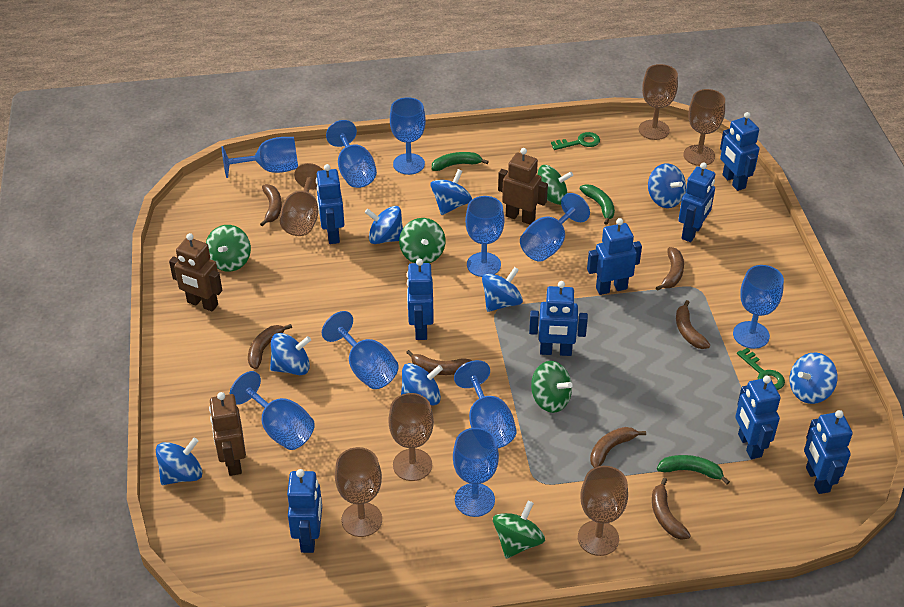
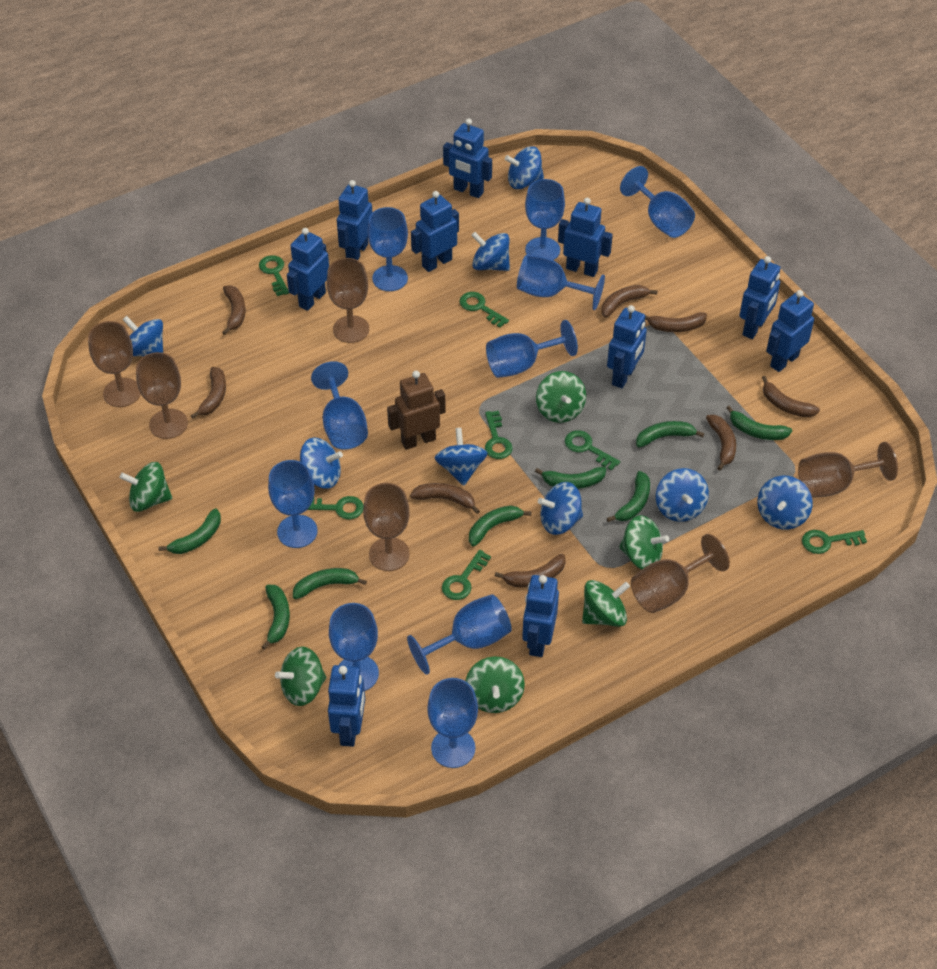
blue robot: [287,469,322,553] [316,164,344,244] [407,258,434,340] [529,281,588,356] [587,218,642,295] [678,162,715,242] [720,112,759,191] [735,376,780,459] [804,410,853,494] = 9 -> [287,228,329,311] [328,665,365,747] [337,180,372,260] [411,191,459,272] [443,118,492,198] [522,575,559,657] [558,198,613,277] [607,305,647,389] [739,256,780,339] [766,290,814,372] = 10
brown banana: [248,324,292,369] [260,184,282,226] [406,350,472,375] [590,427,646,468] [652,478,691,540] [656,247,684,291] [676,300,710,349] = 7 -> [191,367,226,419] [222,285,245,335] [410,483,480,514] [495,554,566,587] [601,285,658,318] [645,312,707,332] [706,415,736,470] [762,376,820,418] = 8
brown robot: [169,233,222,312] [209,392,246,476] [498,148,548,224] = 3 -> [387,371,446,450] = 1
green banana: [432,152,489,171] [580,184,615,225] [657,455,730,485] = 3 -> [159,508,221,554] [261,585,290,650] [293,568,367,599] [469,505,531,547] [535,467,606,489] [607,471,650,522] [636,421,704,447] [726,405,792,440] = 8
green key: [551,132,600,150] [737,348,785,390] = 2 -> [259,255,289,296] [307,496,364,519] [442,550,491,600] [459,292,509,328] [485,411,513,459] [565,430,620,471] [802,530,867,554] = 7
green spinning top: [206,225,251,272] [399,218,445,263] [493,501,545,559] [531,361,573,413] [537,165,573,205] = 5 -> [120,462,172,512] [275,646,326,706] [466,656,525,713] [536,371,586,423] [582,580,630,627] [619,515,669,569] = 6

